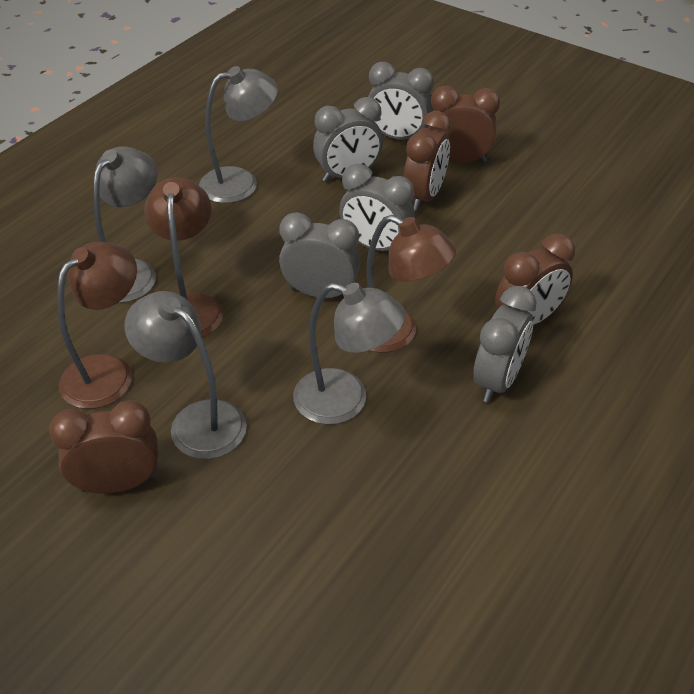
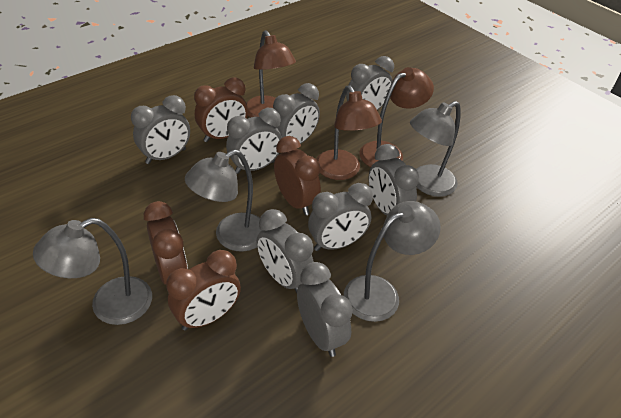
grey clock: [279,212,361,298] [313,97,383,182] [339,164,415,251] [368,62,434,140] [473,286,537,403] = 5 -> [131,95,190,164] [226,108,282,174] [257,209,314,293] [273,83,320,144] [297,262,353,357] [308,183,373,251] [346,56,394,110] [369,144,420,216] = 8

